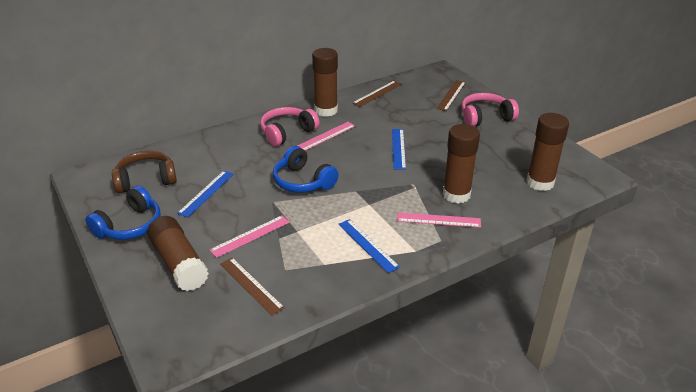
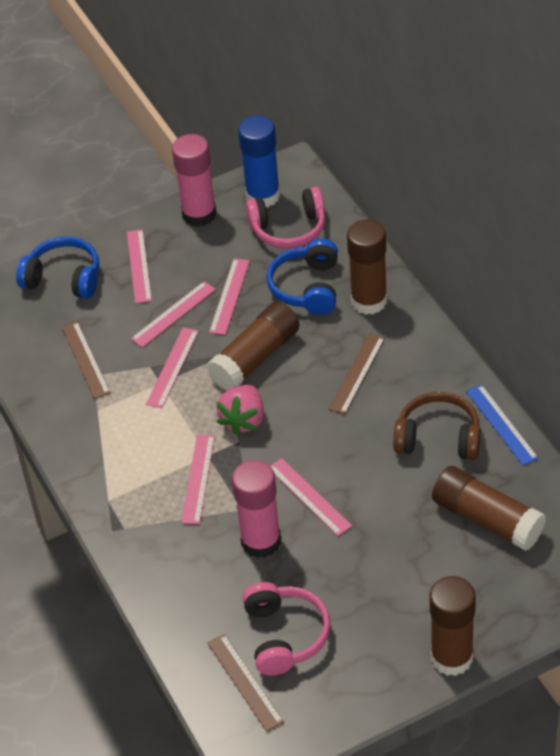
blue glue stick: none = 0 -> [238,116,280,207] = 1
blue ruler: [177,171,234,217] [338,219,400,273] [392,129,406,170] = 3 -> [466,384,539,466] = 1
pink glue stick: none = 0 -> [172,134,217,227] [232,460,281,558] = 2
pink ruler: [210,215,290,258] [297,122,355,151] [397,212,481,228] = 3 -> [127,229,152,303] [131,281,216,347] [146,327,199,408] [181,435,215,524] [209,258,250,335] [270,458,352,536] = 6
pink strawberry: none = 0 -> [216,385,264,436] = 1

